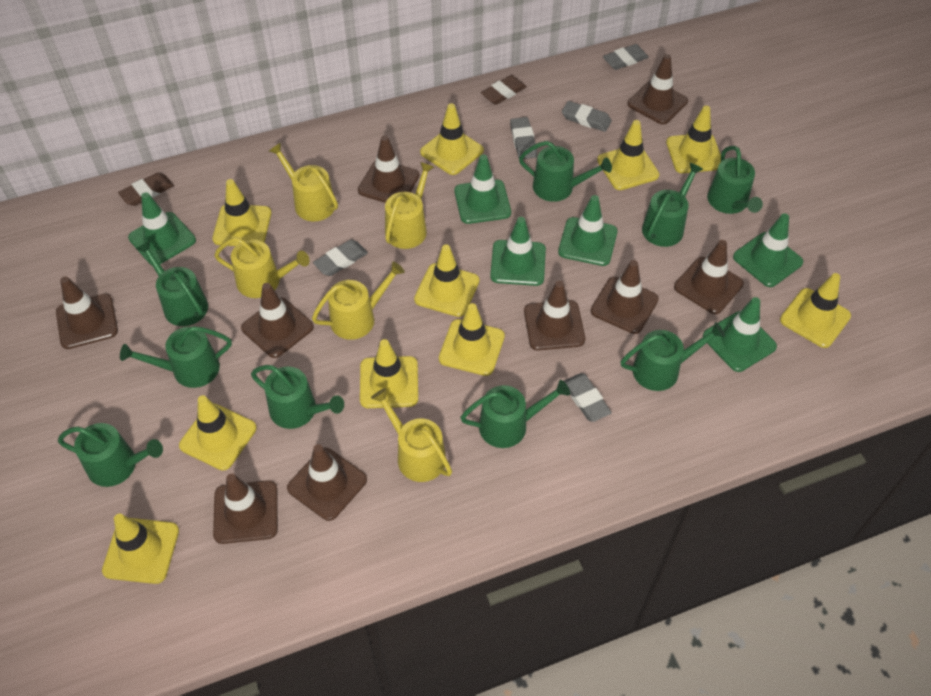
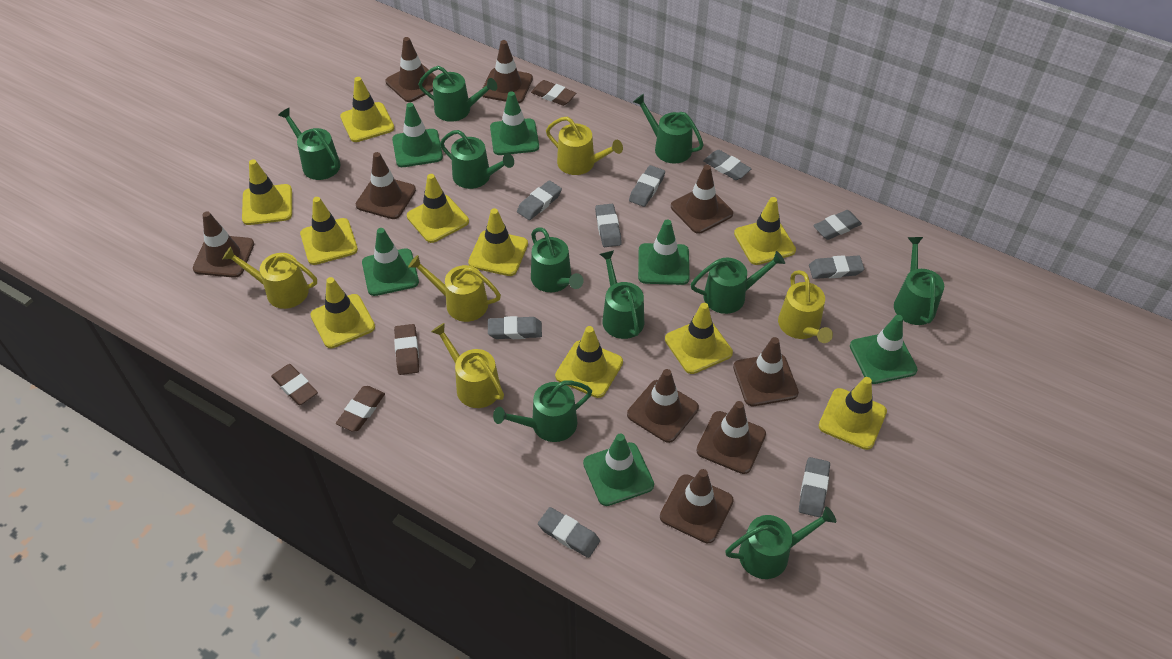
brown eraser: [118,173,174,206] [481,75,527,105] = 2 -> [271,364,318,405] [336,386,385,432] [394,324,419,375] [531,80,576,106] = 4
green watering can: [58,423,163,487] [120,326,232,388] [136,240,208,326] [251,365,344,429] [460,380,570,448] [519,141,612,202] [621,322,725,391] [642,163,703,247] [707,146,763,214] = 9 -> [278,108,340,180] [418,66,497,122] [440,130,514,189] [493,381,592,442] [531,227,584,292] [600,250,644,339] [633,94,704,164] [691,251,785,314] [725,506,836,579] [894,237,944,325] = 10
grey eraser: [313,240,368,276] [510,117,537,159] [562,101,612,132] [564,373,612,422] [603,44,649,70] = 5 -> [488,316,542,339] [517,180,562,220] [538,507,600,558] [595,204,622,247] [629,165,665,207] [703,150,752,180] [799,457,830,517] [809,255,864,279] [813,210,862,240] = 9

